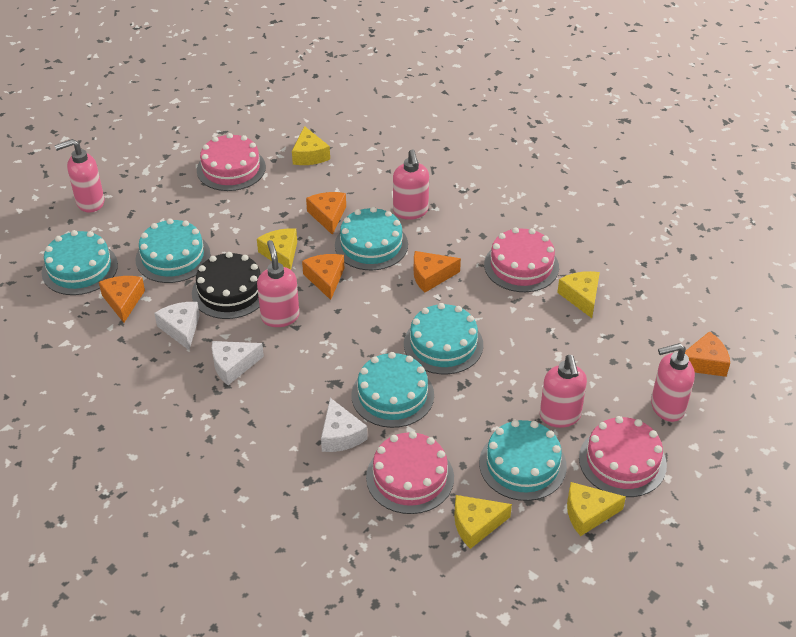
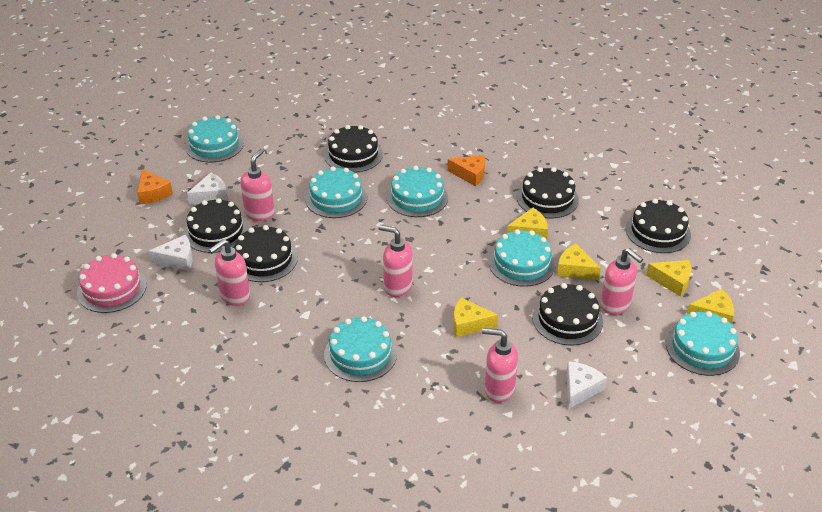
black cake: [192,252,261,319] = 1 -> [184,198,249,253] [235,225,298,282] [324,125,383,173] [517,167,579,218] [532,283,603,345] [626,199,691,253] = 6
orange cheese: [99,276,145,323] [302,254,344,300] [306,192,346,235] [414,251,461,293] [685,331,730,377] = 5 -> [137,169,173,204] [447,155,485,186] = 2
pink cake: [197,133,266,191] [366,431,454,514] [484,227,559,292] [579,416,667,497] = 4 -> [77,253,147,313] = 1

